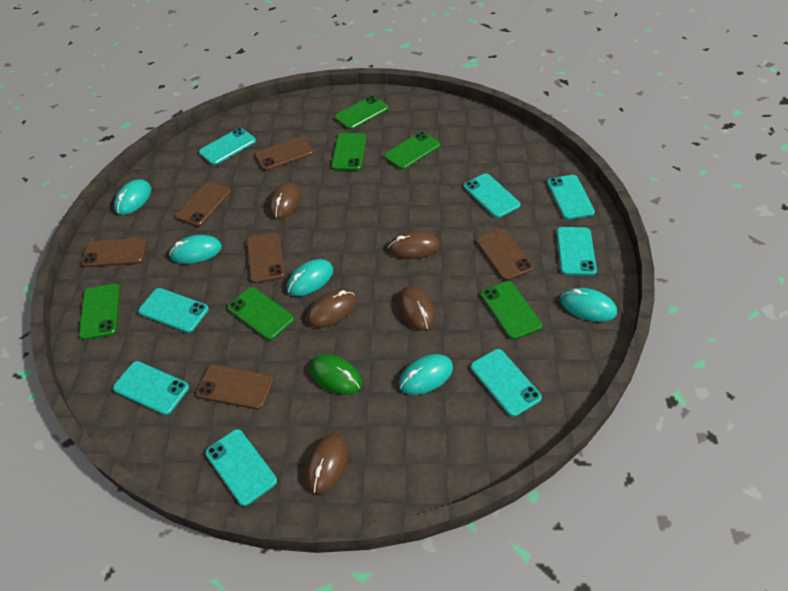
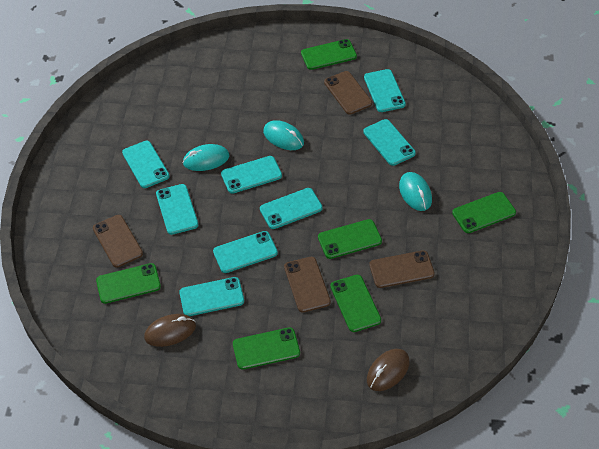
brown mouse: [269,182,301,219] [305,433,349,494] [307,290,356,328] [388,231,440,259] [398,286,435,331] = 5 -> [144,314,196,347] [367,349,410,391] = 2
brown phone: [81,238,147,267] [175,182,231,227] [196,365,274,410] [247,233,285,283] [255,137,314,171] [476,229,533,280] = 6 -> [93,215,143,268] [284,257,331,313] [324,71,372,114] [369,250,435,288] = 4
green mouse: [310,354,362,395] = 1 -> none = 0
turquoise mouse: [114,179,151,215] [169,235,222,264] [287,259,333,296] [399,354,453,395] [560,288,617,322] = 5 -> [183,144,229,171] [263,120,304,150] [399,172,432,211] = 3

